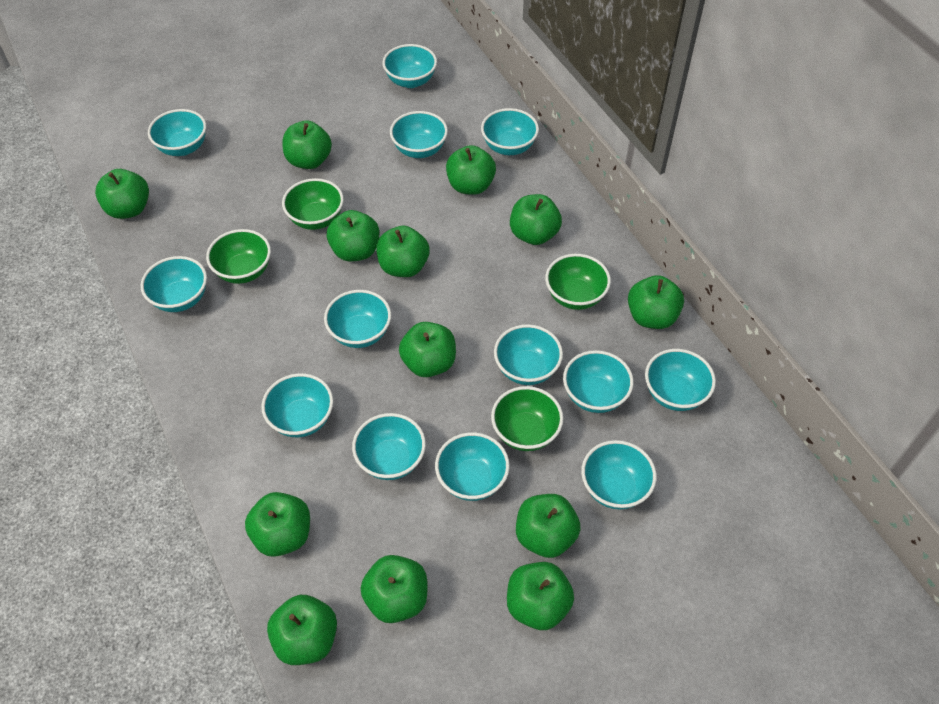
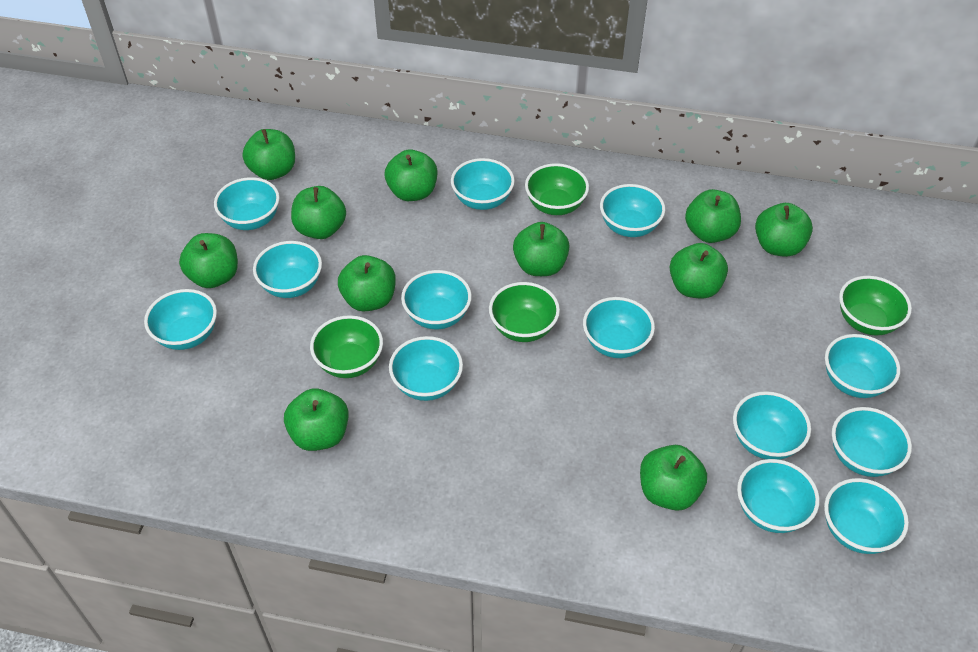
green apple: [95,169,149,219] [245,492,310,557] [267,595,337,665] [283,121,332,169] [327,210,380,261] [361,555,427,623] [376,226,430,277] [399,322,456,377] [446,145,496,195] [507,562,574,630] [510,194,562,245] [516,494,581,558] [628,275,684,329] = 13 -> [179,233,238,288] [242,129,295,180] [284,388,349,451] [291,186,346,239] [338,255,396,311] [385,150,437,201] [513,222,570,276] [640,445,707,511] [670,243,728,298] [685,189,741,243] [755,203,813,257] = 11

